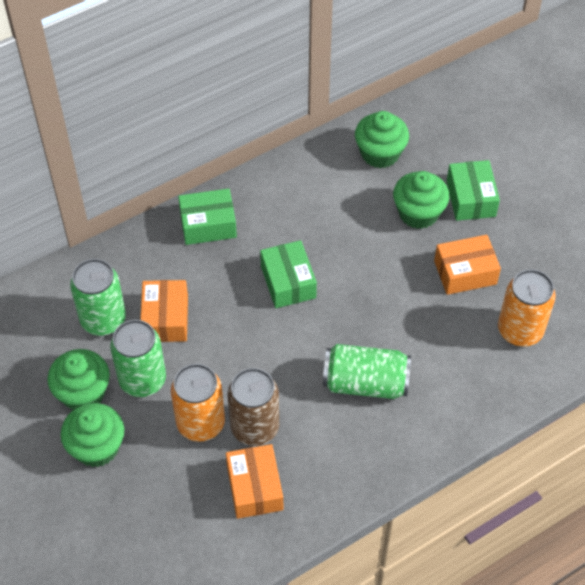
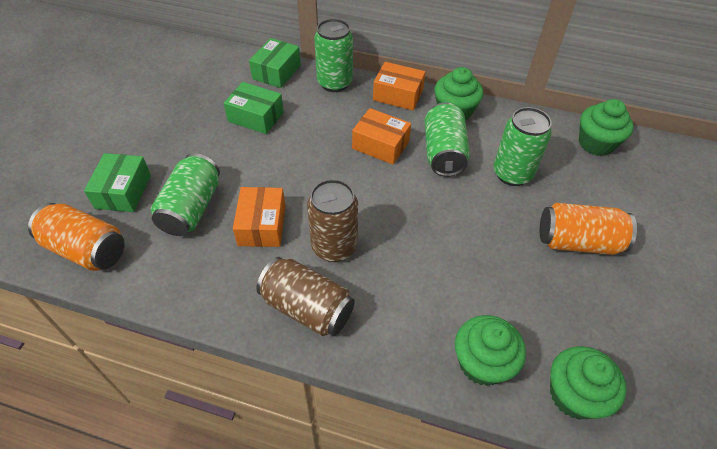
brown can: [228,368,279,446] = 1 -> [256,257,355,336] [307,179,358,262] = 2
green can: [70,259,126,336] [110,320,166,397] [323,344,411,399] = 3 -> [151,153,220,236] [314,19,353,92] [424,103,470,177] [493,107,552,186] = 4

